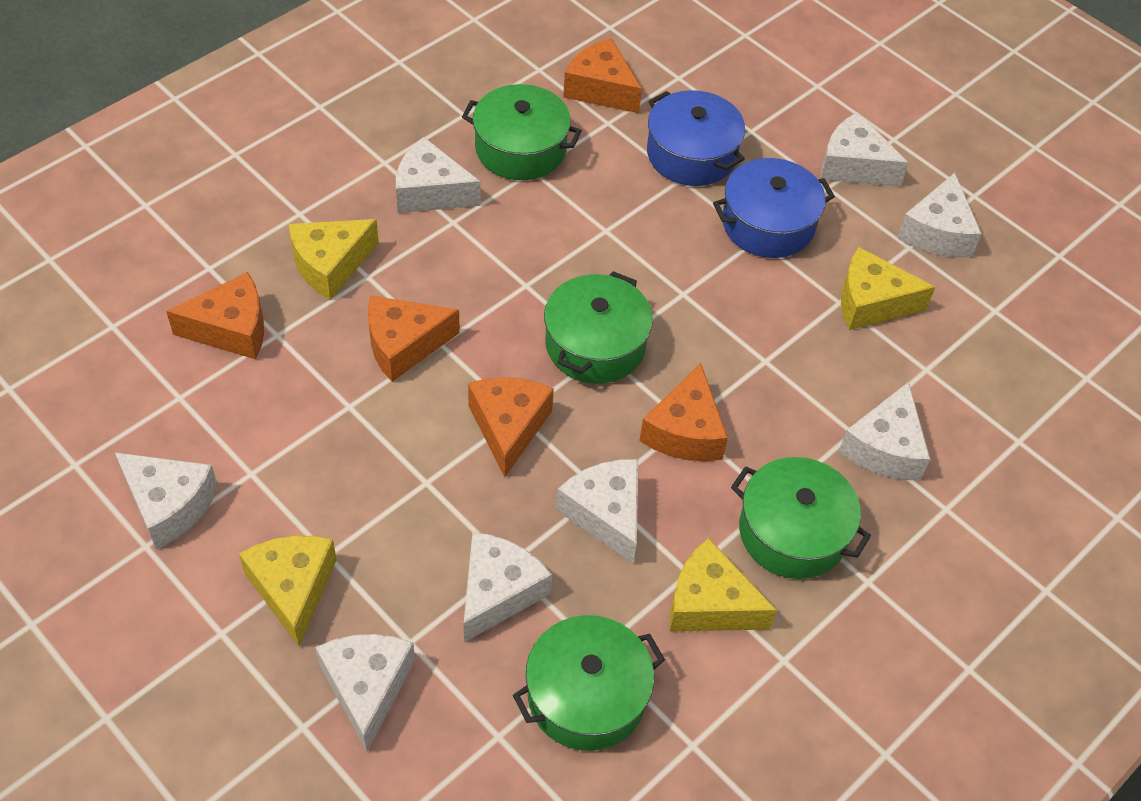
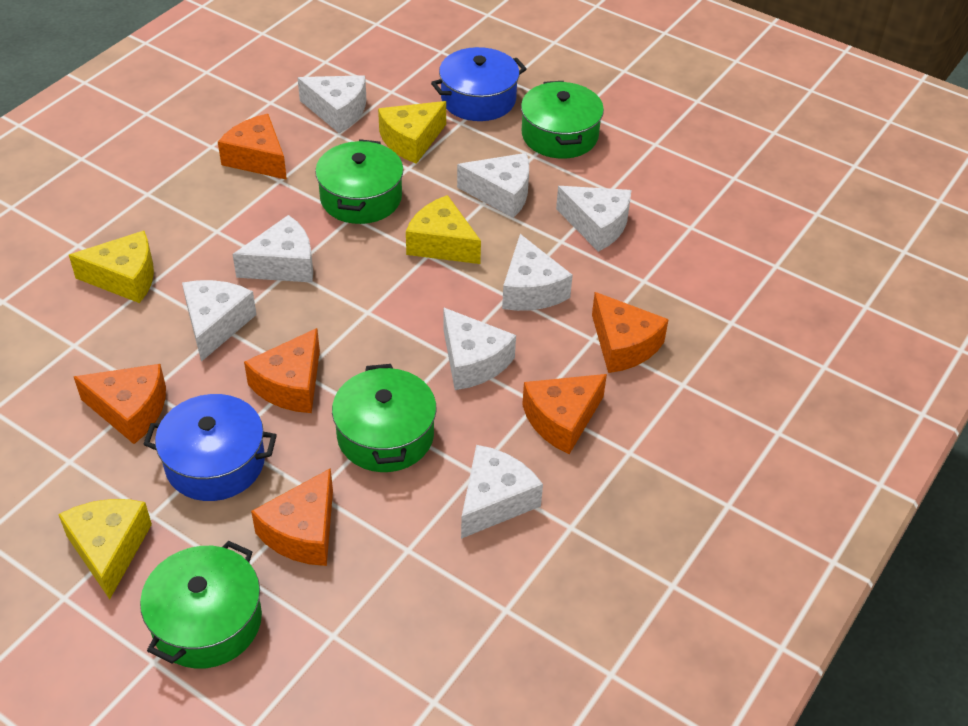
orange cheese: [166,272,264,359] [368,295,460,382] [468,377,554,477] [563,38,642,113] [640,363,728,461] = 5 -> [73,364,166,444] [218,114,287,180] [244,328,320,413] [251,468,333,566] [522,374,607,454] [592,292,669,373] = 6

